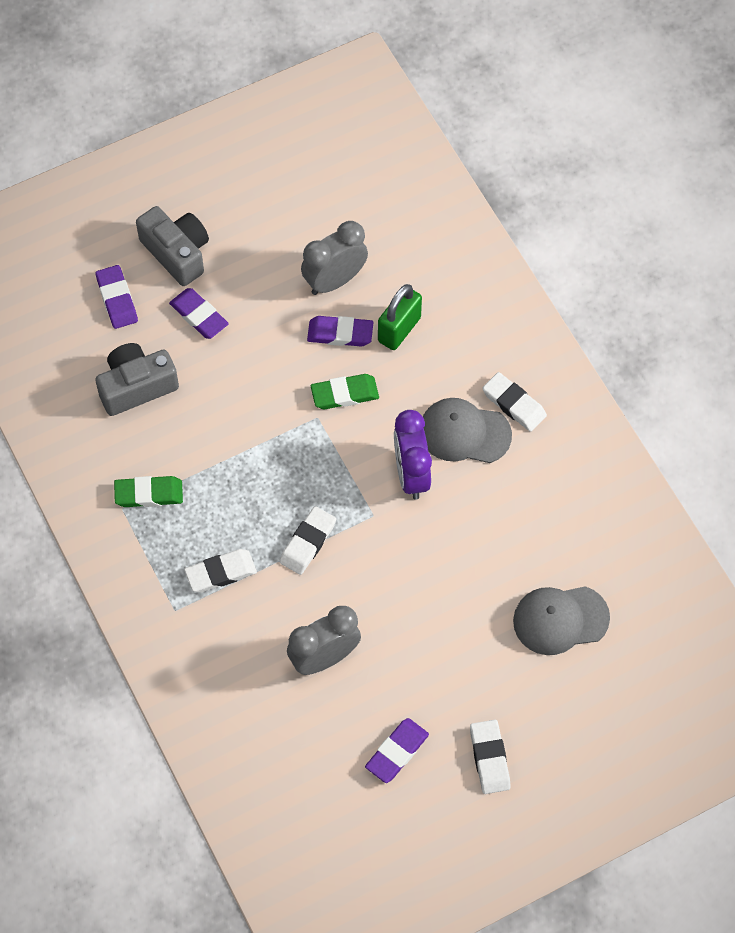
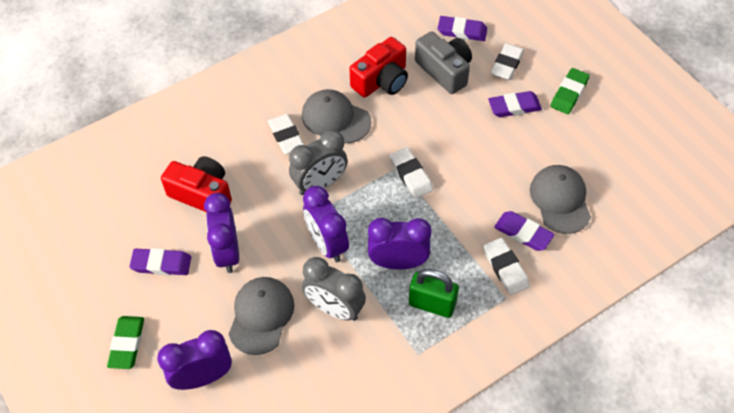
grey camera: [95,343,179,416] [136,206,209,286] = 2 -> [415,31,472,94] = 1
grey cap: [423,398,512,463] [513,586,610,655] = 2 -> [229,277,294,355] [302,89,372,143] [530,165,591,234] = 3
purple clock: [394,410,432,500] = 1 -> [157,330,232,390] [204,193,239,273] [303,186,349,262] [368,218,432,270] = 4
red camera: none = 0 -> [161,156,232,212] [349,37,408,98] = 2

